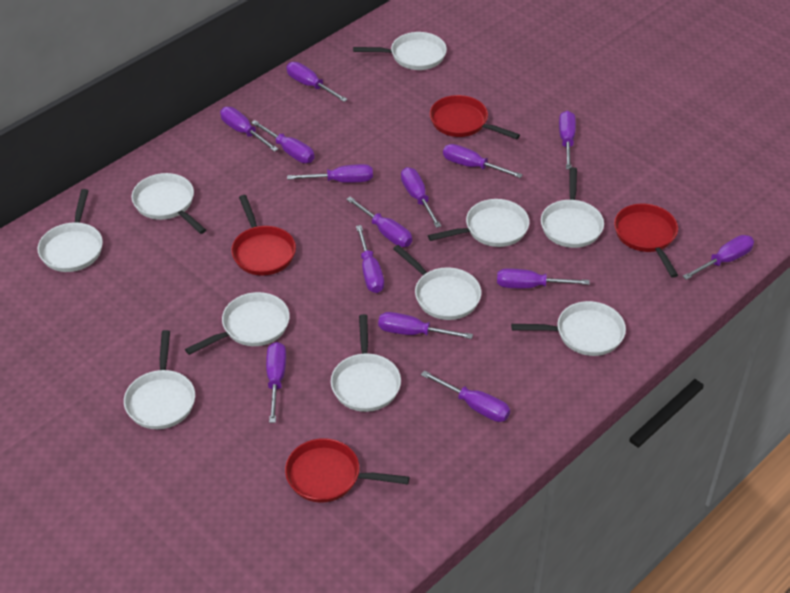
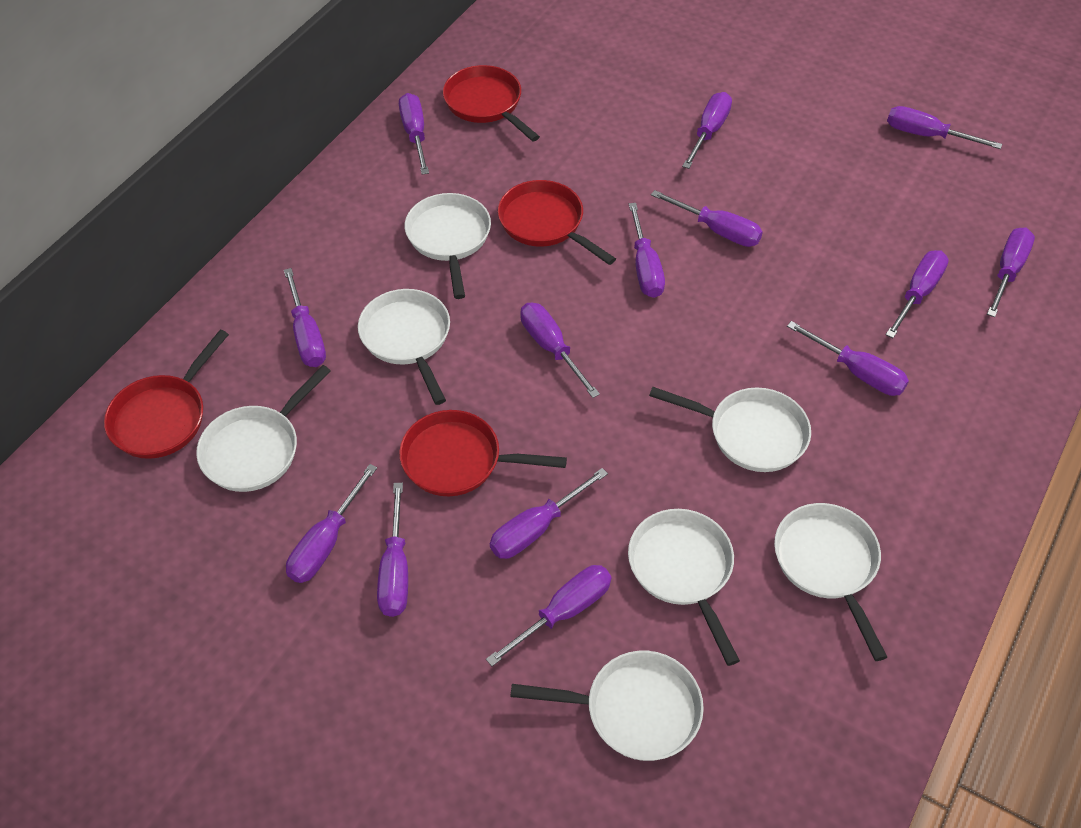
white pan: [38,189,103,272] [124,330,195,429] [131,173,206,234] [185,292,290,355] [331,314,401,412] [353,32,447,70] [393,245,481,320] [428,199,529,247] [511,301,626,356] [541,167,604,248] = 10 -> [196,365,331,492] [358,289,450,405] [405,193,491,299] [510,651,704,761] [628,509,740,666] [649,387,811,472] [774,503,887,661] = 7

